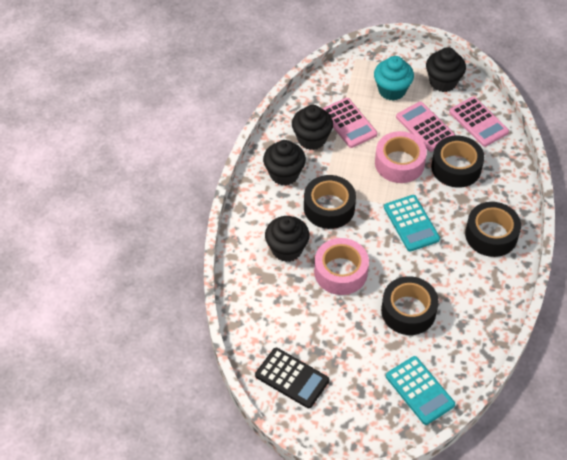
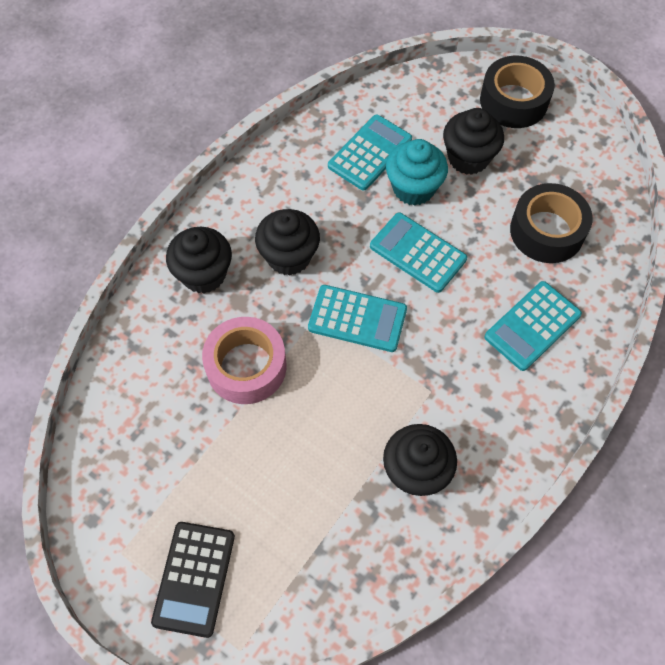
black tape: [304,175,356,229] [381,276,439,335] [431,136,484,188] [465,202,521,257] = 4 -> [480,56,555,128] [510,183,593,263] = 2
pink calculator: [322,98,377,148] [396,102,455,152] [449,97,509,147] = 3 -> none = 0
pink tape: [314,238,369,295] [375,131,427,183] = 2 -> [202,317,286,404] = 1
turquoise calculator: [384,195,440,251] [386,356,455,425] = 2 -> [308,285,407,352] [328,115,412,190] [370,212,467,293] [484,281,582,371] = 4

